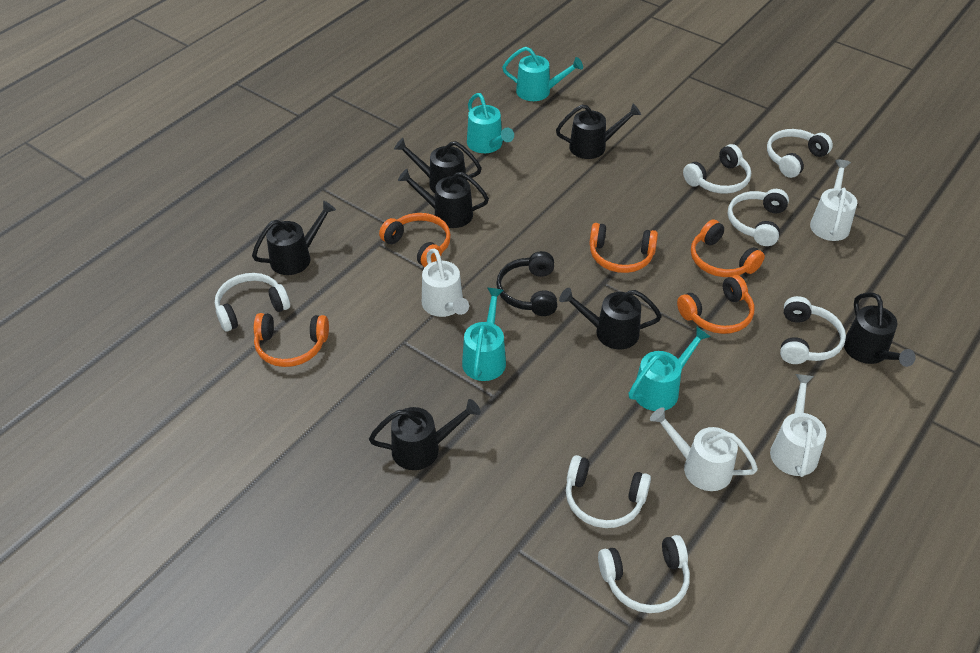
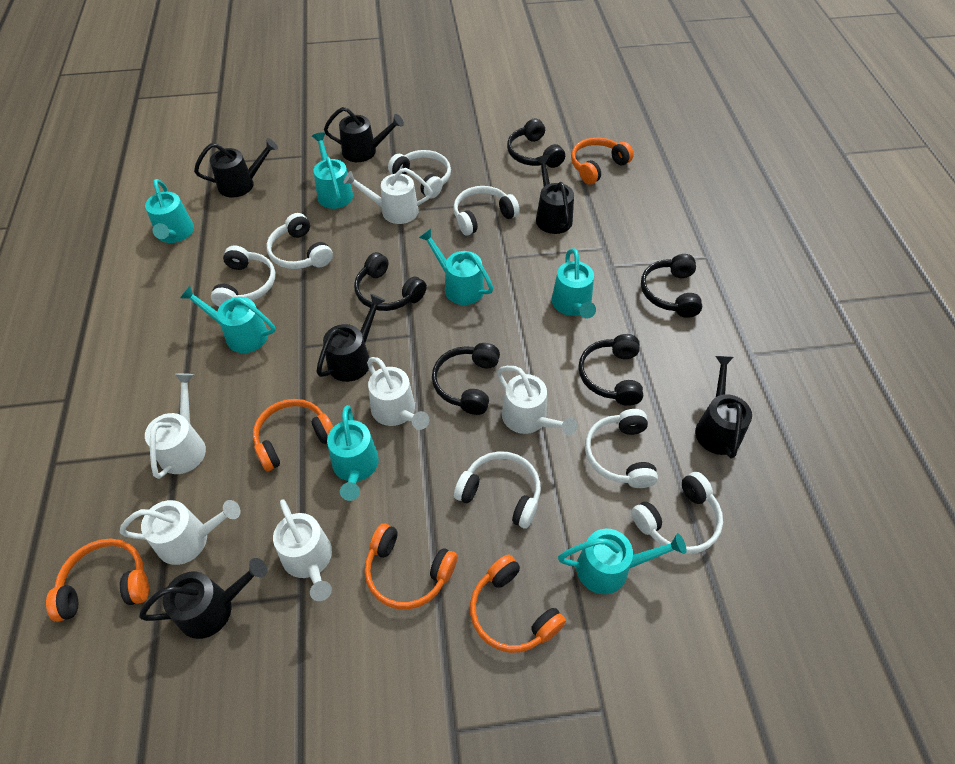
black headphones: [496,251,557,316] = 1 -> [354,252,427,311] [432,343,500,415] [507,119,565,168] [578,334,643,406] [641,254,702,318] = 5
black watering can: [252,201,336,275] [369,399,481,470] [394,138,482,193] [398,169,489,228] [556,104,641,159] [559,288,662,349] [844,293,916,367] = 7 -> [139,558,267,639] [194,138,278,197] [316,294,386,382] [324,107,404,162] [535,155,574,234] [695,356,752,459] = 6
turquoise watering can: [462,288,506,381] [467,93,514,153] [502,47,583,101] [629,327,710,411] = 4 -> [145,179,194,243] [180,286,275,353] [312,132,353,209] [327,405,379,501] [419,229,493,305] [552,248,596,318] [558,529,686,594] = 7
white watering can: [422,248,469,317] [650,407,758,491] [770,374,826,477] [810,160,857,241] = 4 -> [119,500,240,565] [145,373,206,479] [273,499,332,601] [344,168,433,224] [367,357,429,430] [497,366,577,436] = 6

